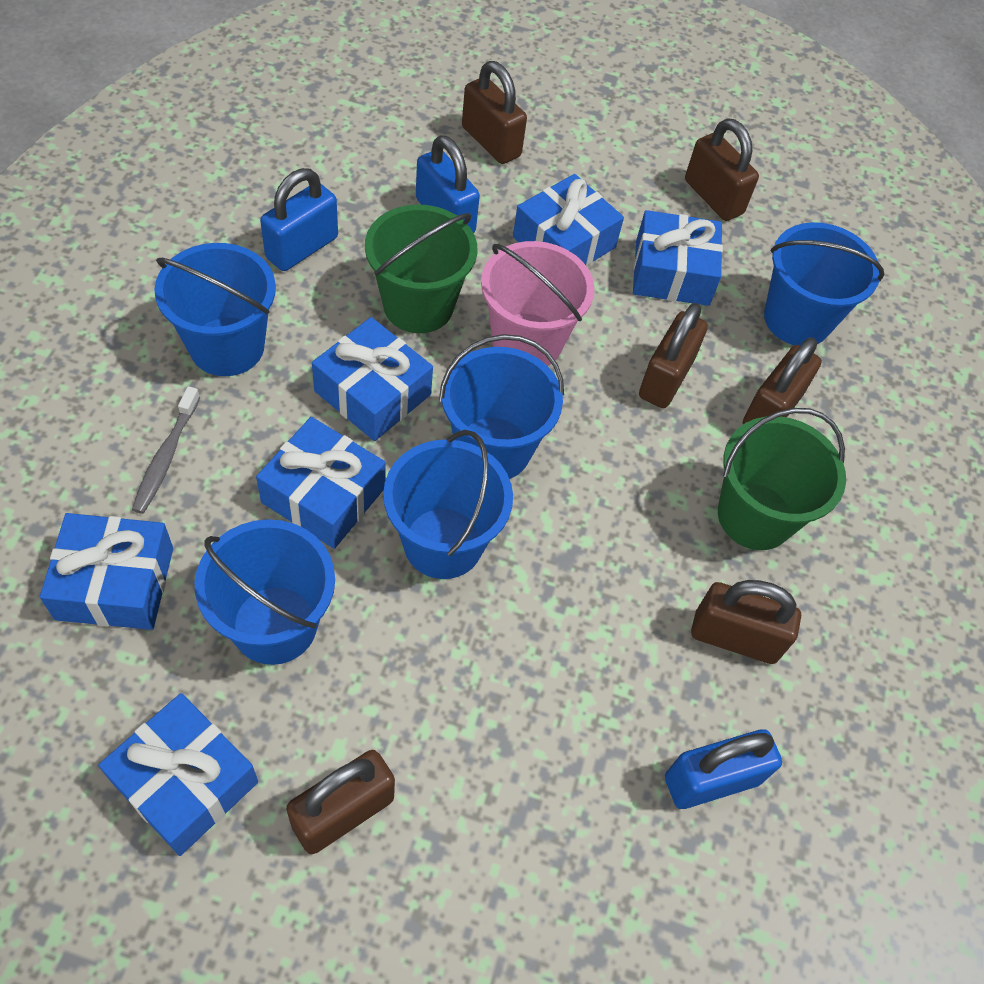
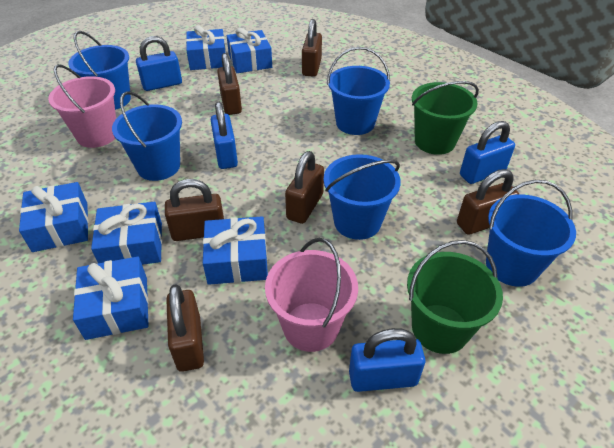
blue padlock: [260,168,338,271] [416,135,480,233] [665,729,782,809] = 3 -> [136,36,182,91] [211,102,238,169] [349,328,425,392] [460,121,515,184] = 4
grey toothbrush: [132,386,200,514] = 1 -> none = 0
pink bucket: [481,241,594,366] = 1 -> [48,64,116,148] [265,238,358,352] = 2

